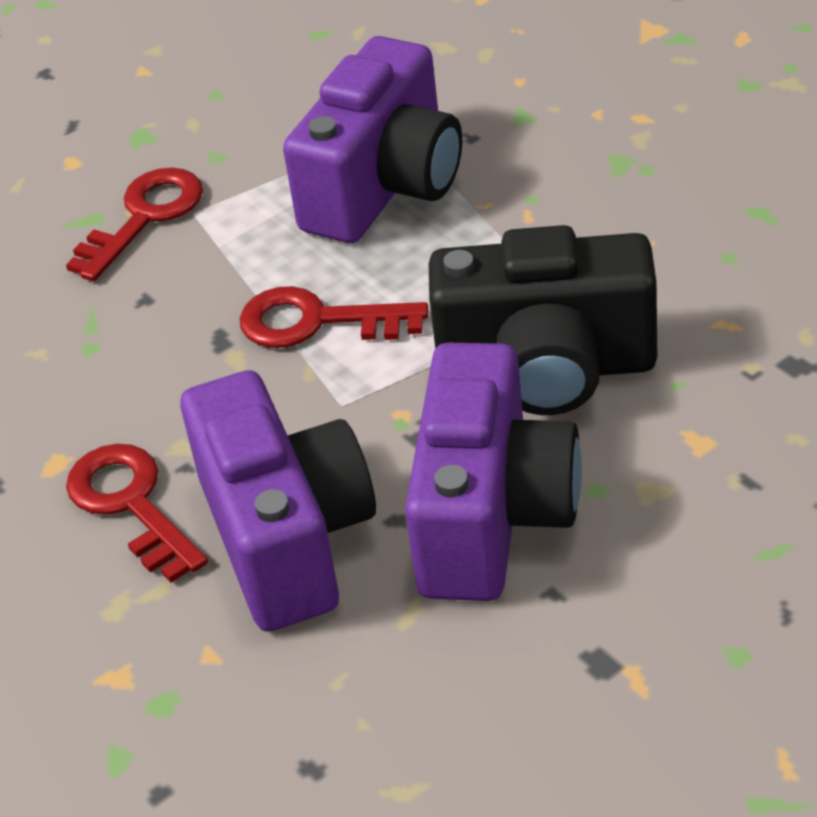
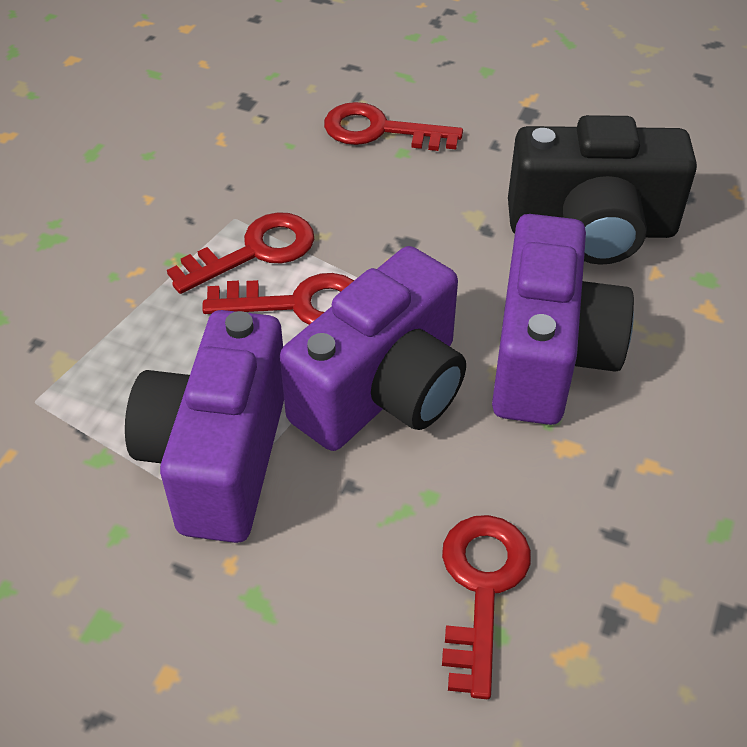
red key: [66,167,203,281] [66,444,208,583] [239,286,429,348] = 3 -> [167,212,314,294] [202,273,354,325] [324,102,463,151] [442,515,531,699] = 4

